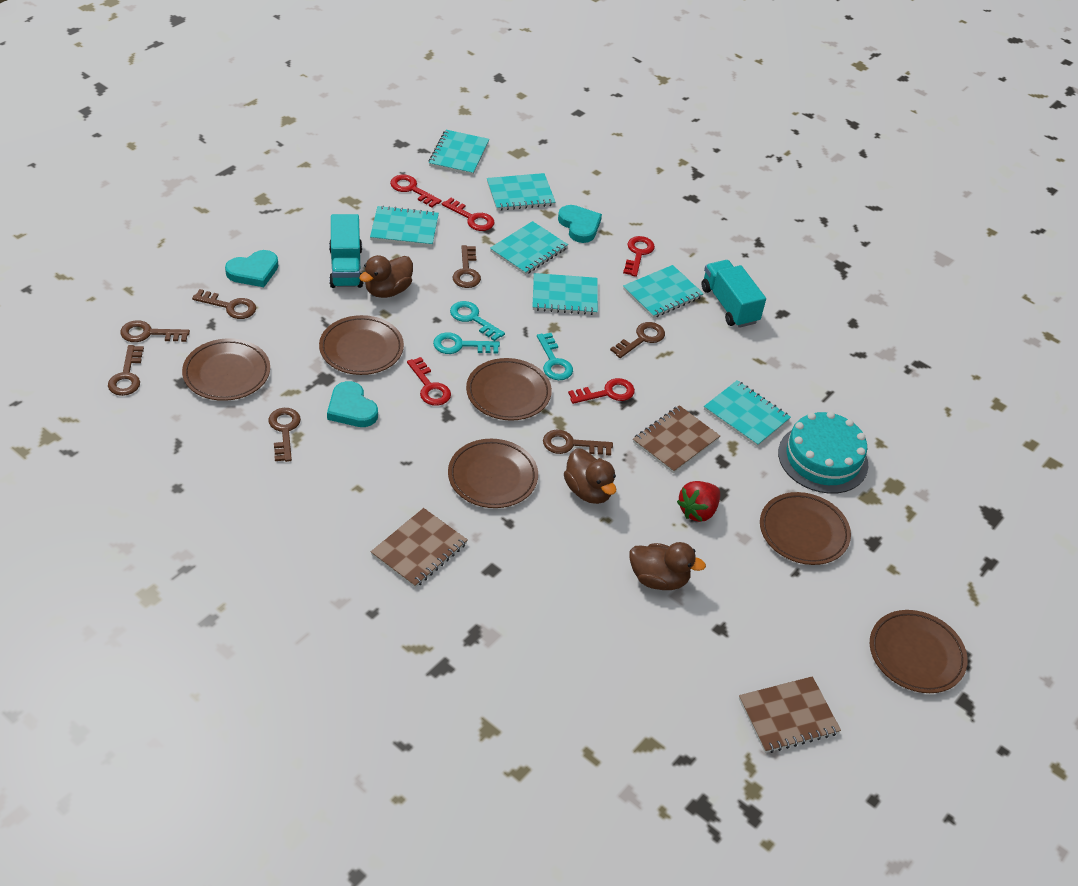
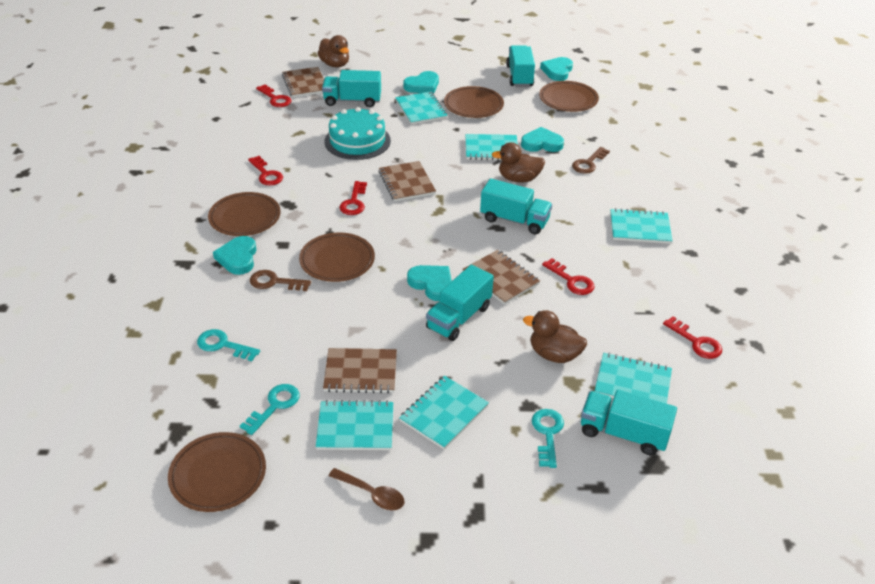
brown key: [108,345,144,396] [120,320,190,342] [192,289,256,319] [268,408,301,462] [453,245,481,288] [543,430,613,456] [610,322,665,358] = 7 -> [250,270,311,291] [572,147,610,174] = 2
brown notebook: [371,508,467,588] [633,405,720,473] [739,676,841,753] = 3 -> [282,67,324,97] [323,348,397,393] [379,161,436,201] [462,250,540,305] = 4
brown plate: [182,338,270,401] [319,315,404,375] [448,439,538,508] [466,358,552,421] [760,492,851,565] [870,610,968,693] = 6 -> [168,432,266,512] [208,192,281,236] [299,233,375,282] [444,86,504,118] [539,81,599,112] = 5
brown spoon: none = 0 -> [329,468,405,510] = 1
red strawberry: [677,481,720,522] = 1 -> none = 0
turquoise heart: [225,250,278,287] [327,381,378,427] [558,205,602,243] = 3 -> [213,236,257,275] [403,71,439,93] [407,265,452,301] [521,127,564,152] [540,57,573,81] = 5
turquoise notebook: [370,206,439,247] [429,130,489,175] [487,173,555,211] [490,221,568,275] [532,273,598,315] [623,265,704,318] [704,380,791,447] = 7 -> [316,400,393,450] [395,91,448,125] [399,376,489,449] [465,134,518,160] [594,353,672,404] [610,208,673,244] = 6
turquoise truck: [329,214,363,288] [702,260,766,328] = 2 -> [322,70,381,107] [426,265,494,341] [480,179,552,234] [506,46,535,87] [581,390,677,455] = 5

